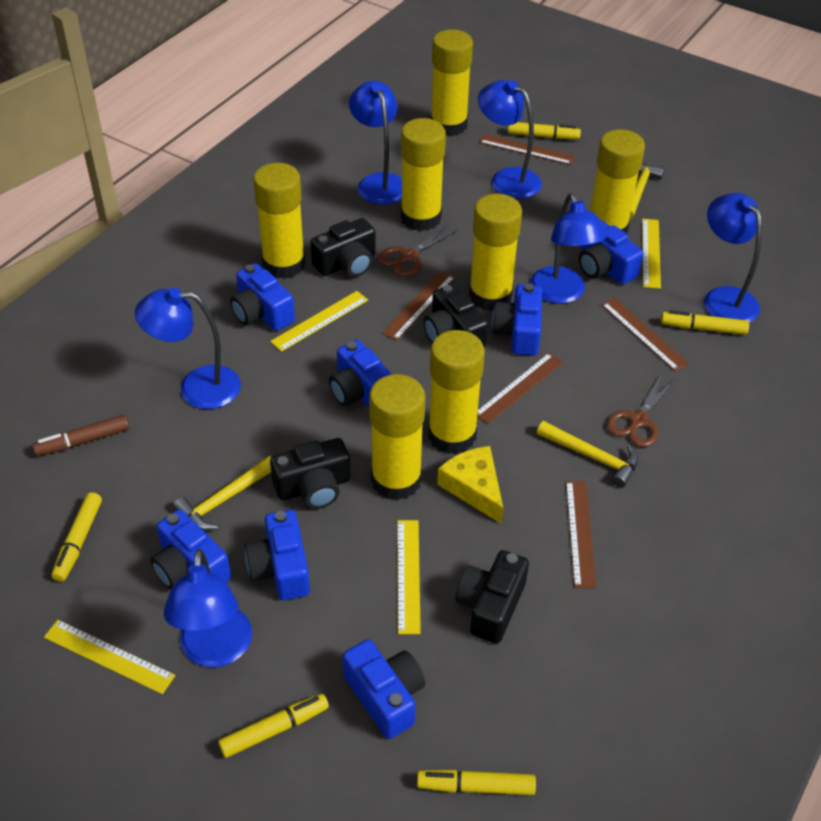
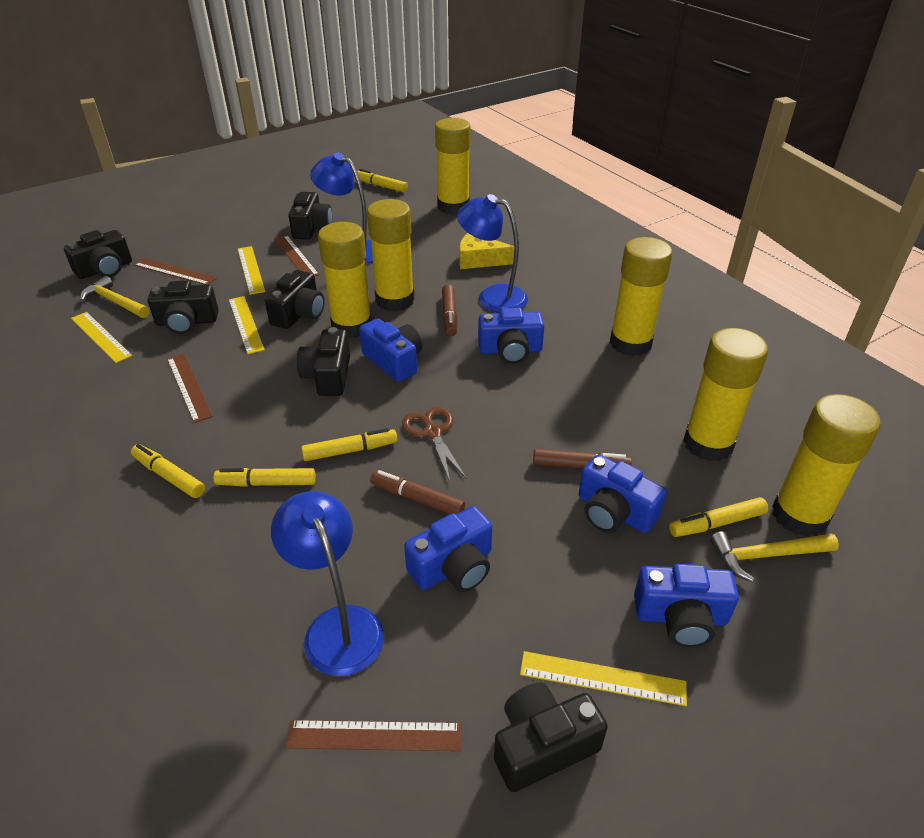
black camera: [270,438,351,509] [311,218,376,277] [423,284,488,348] [455,550,529,644] = 4 -> [64,230,132,279] [147,281,219,334] [265,270,325,329] [288,192,332,239] [297,327,350,396] [494,683,608,792] = 6
blue camera: [151,509,231,589] [230,263,295,331] [245,510,310,600] [329,340,393,408] [343,639,425,739] [492,283,542,356] [579,220,643,285] = 7 -> [359,318,422,382] [404,506,492,592] [478,308,544,364] [579,454,667,533] [634,564,739,647] = 5
blue lamp: [135,287,241,409] [164,549,252,667] [349,81,402,205] [478,80,542,199] [530,193,607,304] [704,193,762,323] = 6 -> [271,491,384,676] [310,153,373,264] [457,194,528,313] = 3
brown marker: [32,415,129,456] = 1 -> [370,470,465,514] [442,284,458,336] [533,449,632,469] = 3
brown ruler: [382,271,455,341] [477,353,563,424] [479,134,575,165] [566,481,597,588] [601,298,689,371] = 5 -> [134,258,217,285] [167,354,213,423] [274,235,319,276] [285,720,461,751] = 4
brown scissors: [378,224,458,277] [607,373,676,447] = 2 -> [402,407,467,481] = 1
yellow glue stick: [253,163,306,279] [369,374,425,500] [401,118,446,231] [428,330,485,454] [430,29,473,137] [469,194,522,311] [590,129,645,234] = 7 -> [318,222,372,338] [367,199,415,312] [435,118,471,214] [610,237,673,356] [683,328,768,461] [772,394,881,537] = 6
yellow hammer: [173,456,271,530] [537,421,638,488] [629,163,665,220] = 3 -> [80,276,149,318] [710,531,839,582] = 2

